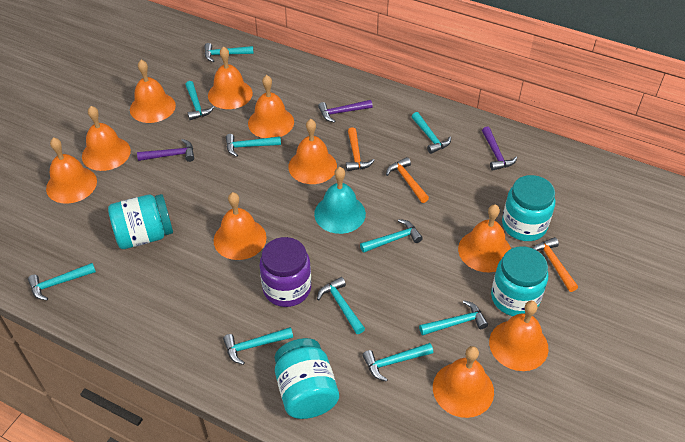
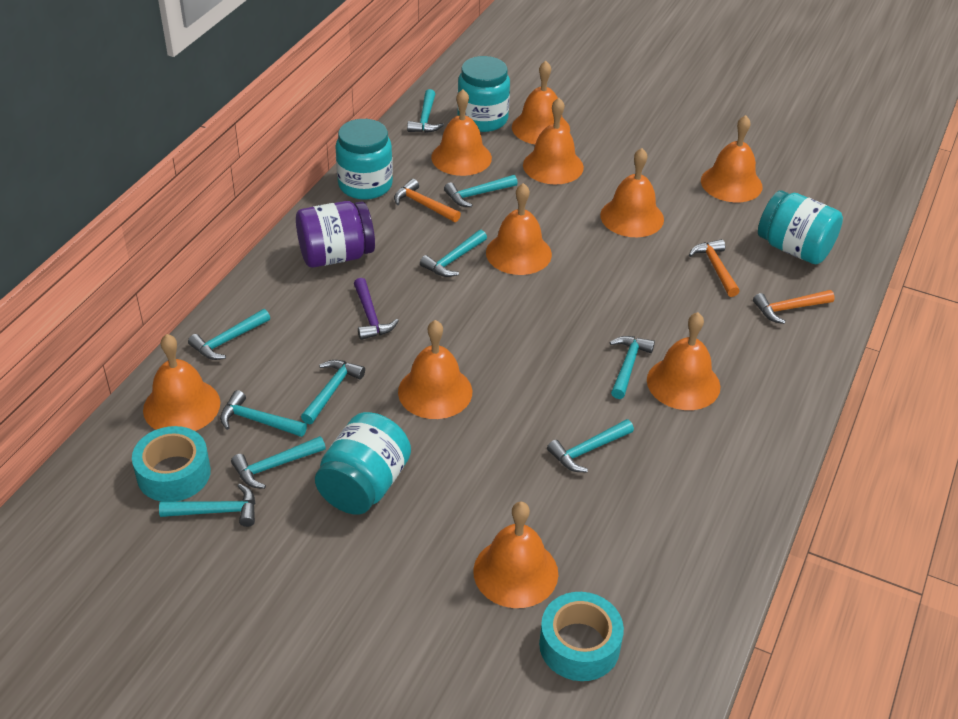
purple hammer: [137,139,194,162] [318,100,373,123] [482,127,517,171] = 3 -> [354,278,399,340] = 1
turquoise bell: [314,167,366,234] = 1 -> none = 0
turquoise tape: none = 0 -> [132,426,211,502] [539,592,624,681] = 2

